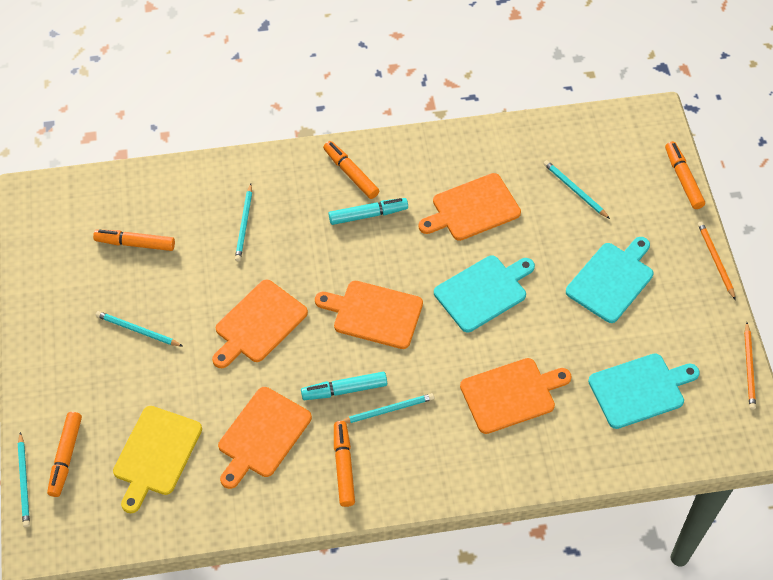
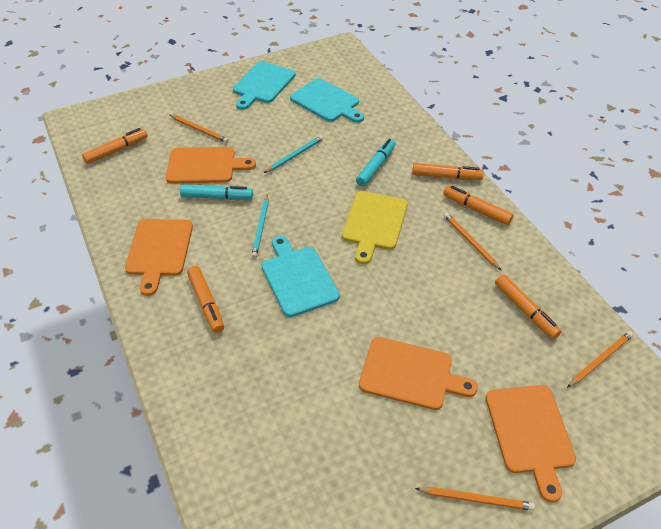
orange cutting board: [212,279,308,368] [218,387,312,489] [315,281,423,349] [418,173,521,241] [460,358,572,434] = 5 -> [125,219,193,296] [166,147,256,183] [359,337,478,410] [486,385,576,503] = 4
orange pencil: [698,221,736,300] [744,322,756,410] = 2 -> [170,115,229,143] [415,487,535,511] [444,213,501,270] [567,331,633,388] = 4
turquoise pencil: [18,432,30,527] [96,311,182,346] [235,184,252,261] [342,393,434,423] [543,160,610,219] = 5 -> [251,194,269,258] [264,135,323,173] = 2

